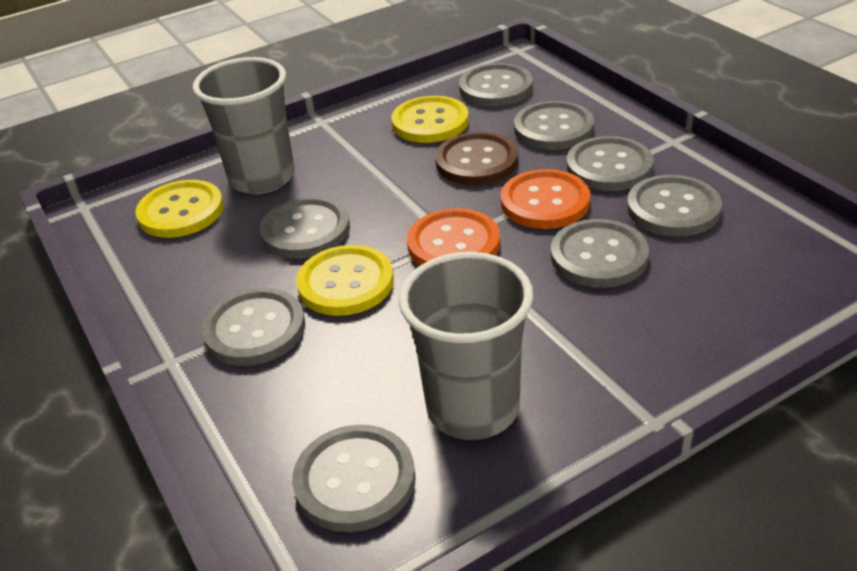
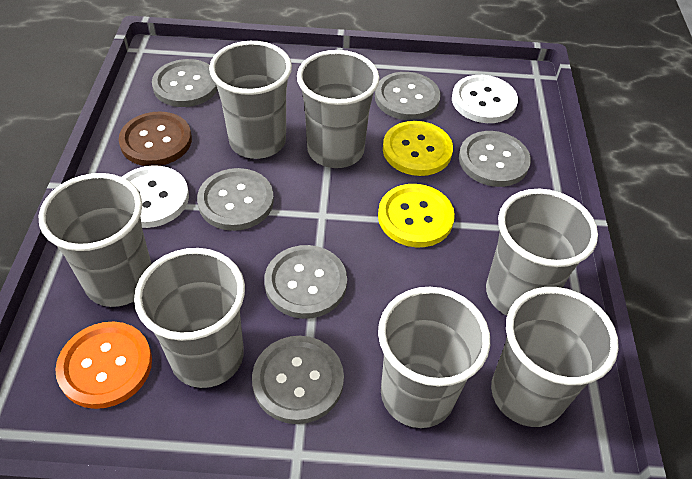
grey button: [202,288,305,366] [259,197,350,258] [292,425,416,532] [459,63,533,106] [514,101,594,150] [551,219,649,288] [567,136,654,191] [627,175,722,236] = 8 -> [152,59,218,107] [197,168,274,231] [252,336,344,424] [264,245,347,319] [375,72,441,120] [459,131,531,187] = 6
grey cup: [193,57,295,194] [399,252,533,440] = 2 -> [38,173,152,307] [134,248,245,388] [209,41,292,159] [297,50,379,168] [378,287,490,428] [486,189,598,315] [491,287,619,427] = 7
orange button: [407,208,500,266] [501,169,591,229] = 2 -> [56,322,152,409] = 1
white button: none = 0 -> [122,165,189,228] [452,75,518,123] = 2
yellow button: [135,180,224,238] [296,245,394,316] [391,96,469,143] = 3 -> [378,184,455,247] [383,121,453,176] = 2

